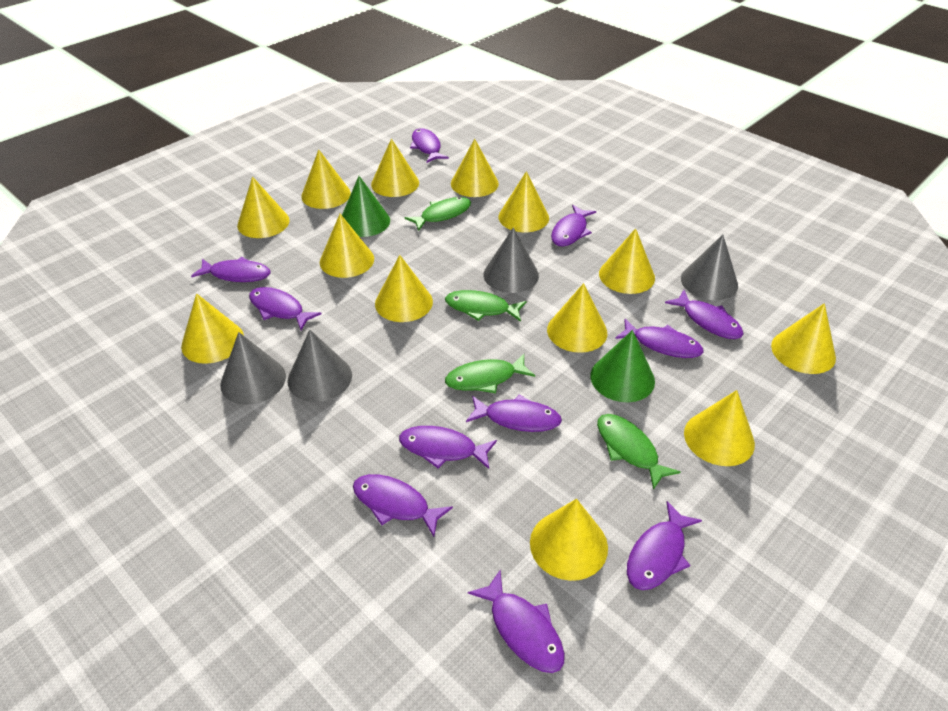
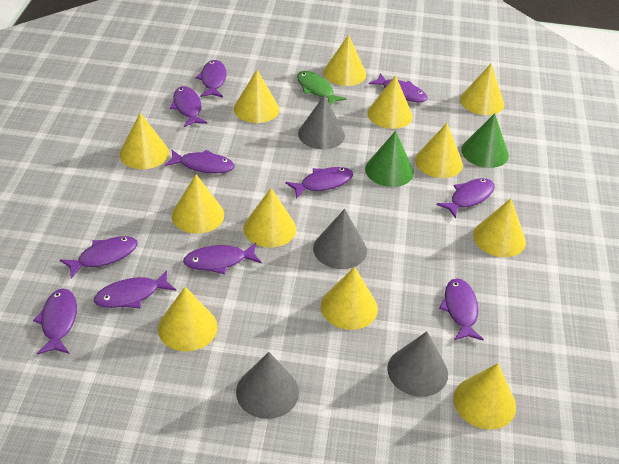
green fish: [405,197,471,231] [445,290,527,322] [445,354,535,393] [597,414,681,490] = 4 -> [297,71,347,106] = 1
yellow cone: [181,293,244,364] [237,177,290,238] [301,149,351,209] [320,214,374,278] [371,138,419,197] [375,255,433,322] [451,139,499,197] [499,171,549,232] [530,499,608,581] [547,283,607,353] [599,228,655,294] [684,390,755,466] [771,303,836,374] = 13 -> [119,113,169,169] [158,287,218,351] [172,174,224,234] [234,70,279,123] [243,188,296,248] [321,267,378,330] [323,35,366,86] [367,75,413,129] [415,123,463,178] [453,363,516,429] [460,63,504,115] [473,199,526,257] = 12

